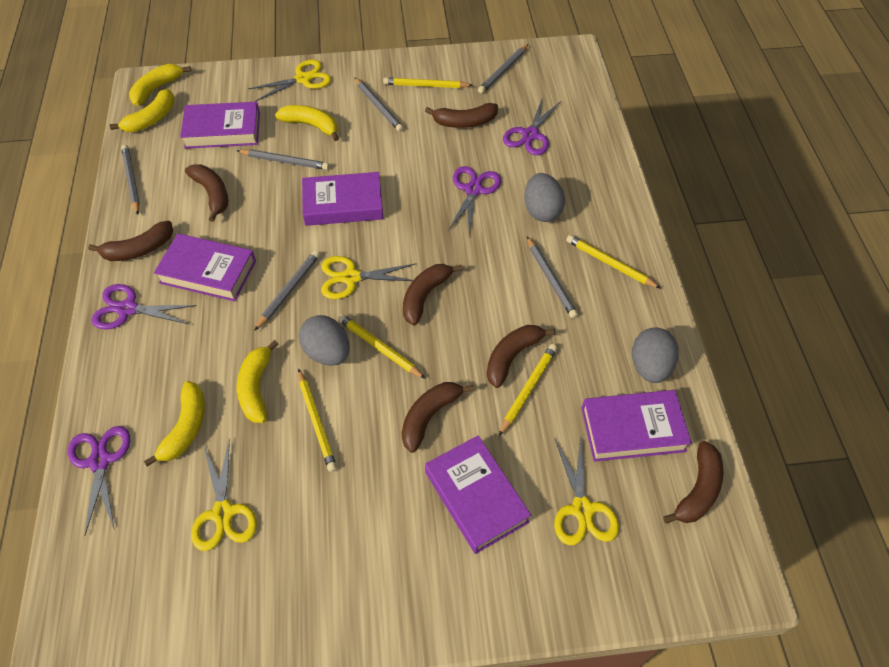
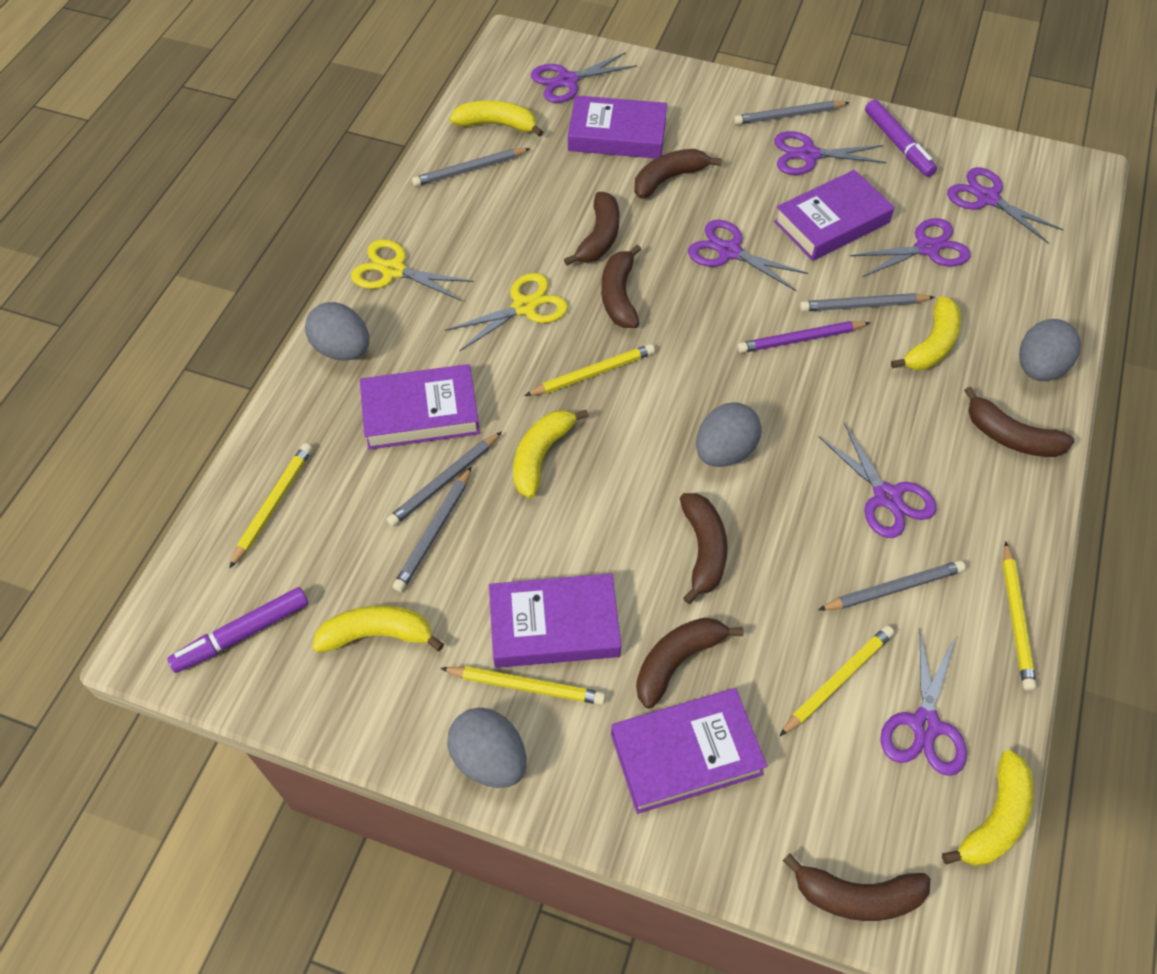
grey egg: [299,315,350,366] [524,173,565,222] [632,327,679,383] = 3 -> [305,302,369,361] [447,708,527,788] [696,402,762,467] [1019,319,1081,381] = 4
purple marker: none = 0 -> [167,587,308,673] [865,100,937,177] = 2
purple pencil: none = 0 -> [738,321,870,353] = 1
purple scissors: [68,426,130,536] [91,284,197,329] [448,166,501,236] [503,97,561,155] = 4 -> [531,52,637,103] [688,220,808,291] [774,131,887,175] [819,422,937,538] [850,218,970,277] [880,630,967,776] [947,167,1063,243] = 7
yellow scissors: [191,438,257,551] [248,59,331,102] [321,256,416,299] [554,437,619,545] = 4 -> [351,239,474,301] [445,273,568,351] = 2

